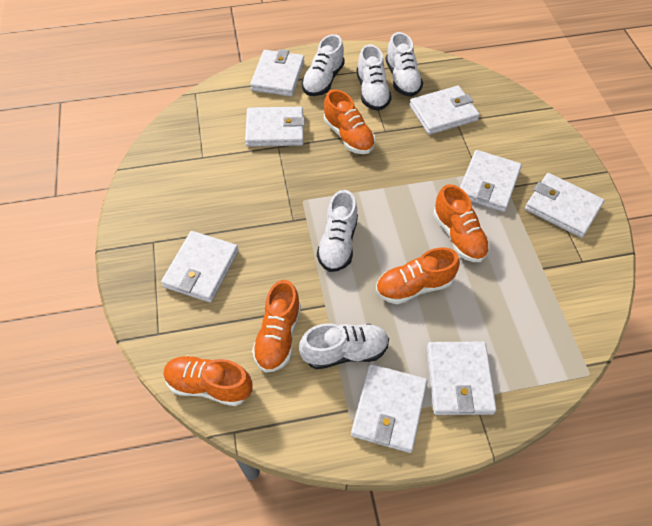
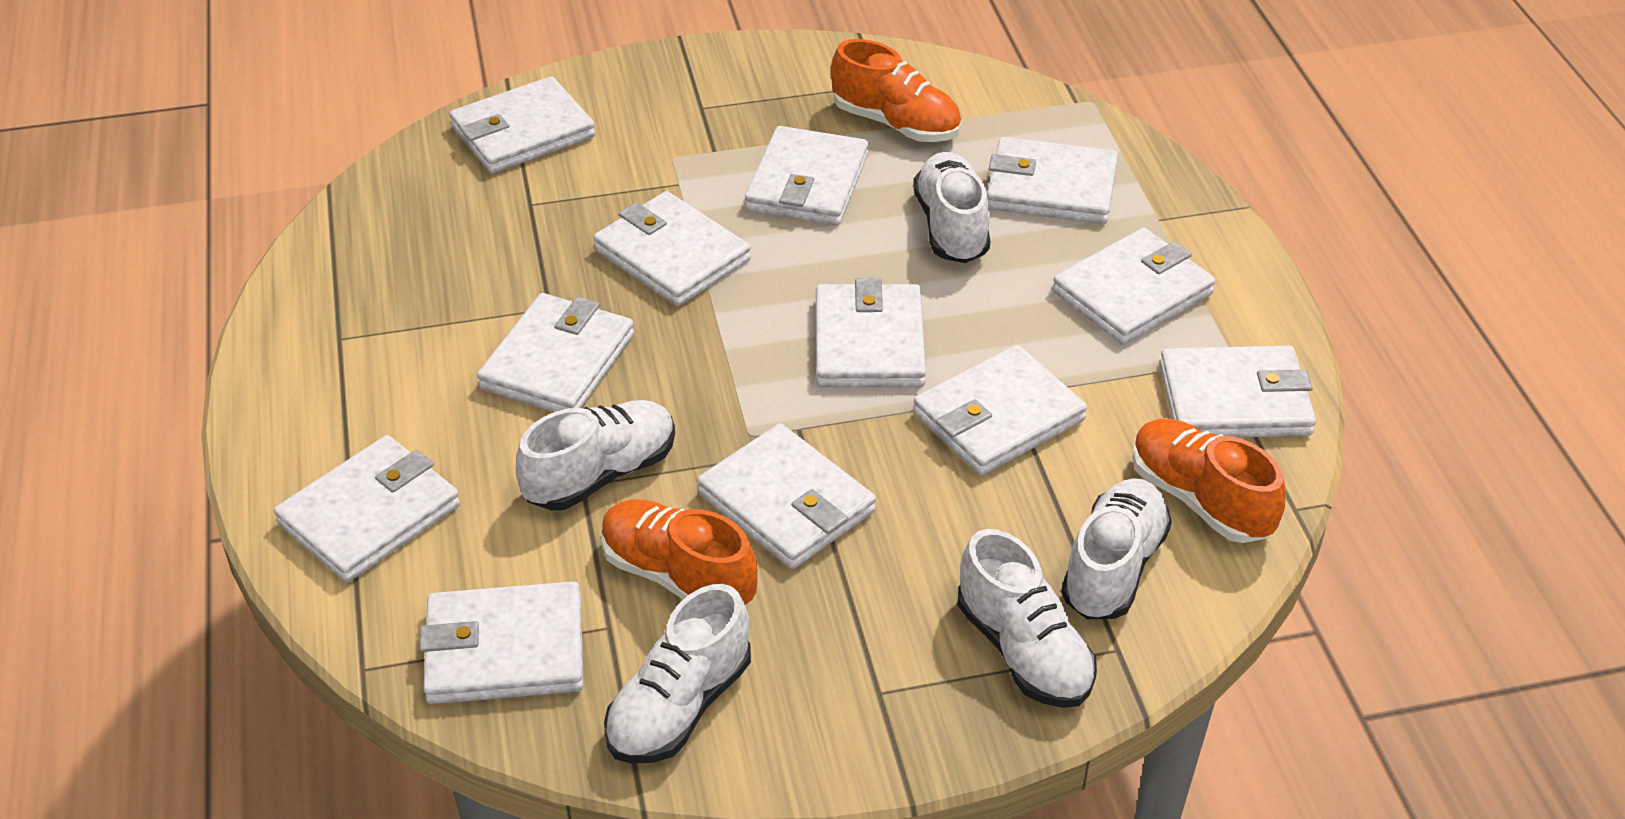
orange shoe: [163,356,253,406] [252,280,301,372] [324,89,375,154] [376,248,460,304] [433,184,490,262] = 5 -> [601,499,758,606] [831,39,961,142] [1132,418,1286,543] = 3
white wallet: [161,231,239,303] [245,107,305,147] [250,49,305,96] [351,364,428,453] [409,86,480,135] [427,342,497,415] [460,150,522,212] [525,173,604,238] = 8 -> [274,435,460,582] [419,581,583,704] [450,76,595,173] [477,293,634,412] [593,191,751,306] [697,423,876,569] [745,126,868,226] [816,278,926,387] [913,345,1087,476] [987,137,1118,224] [1052,228,1216,345] [1160,346,1316,438] = 12

